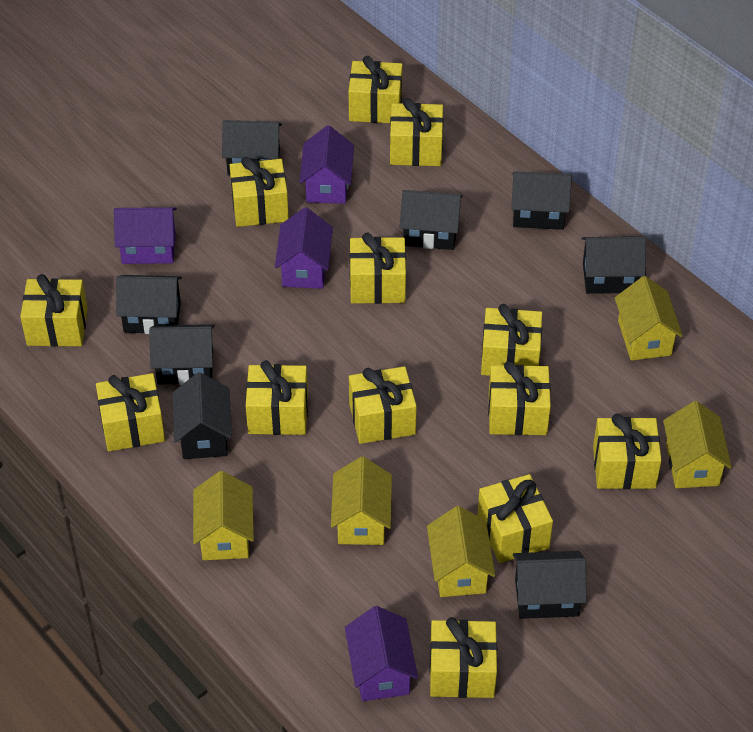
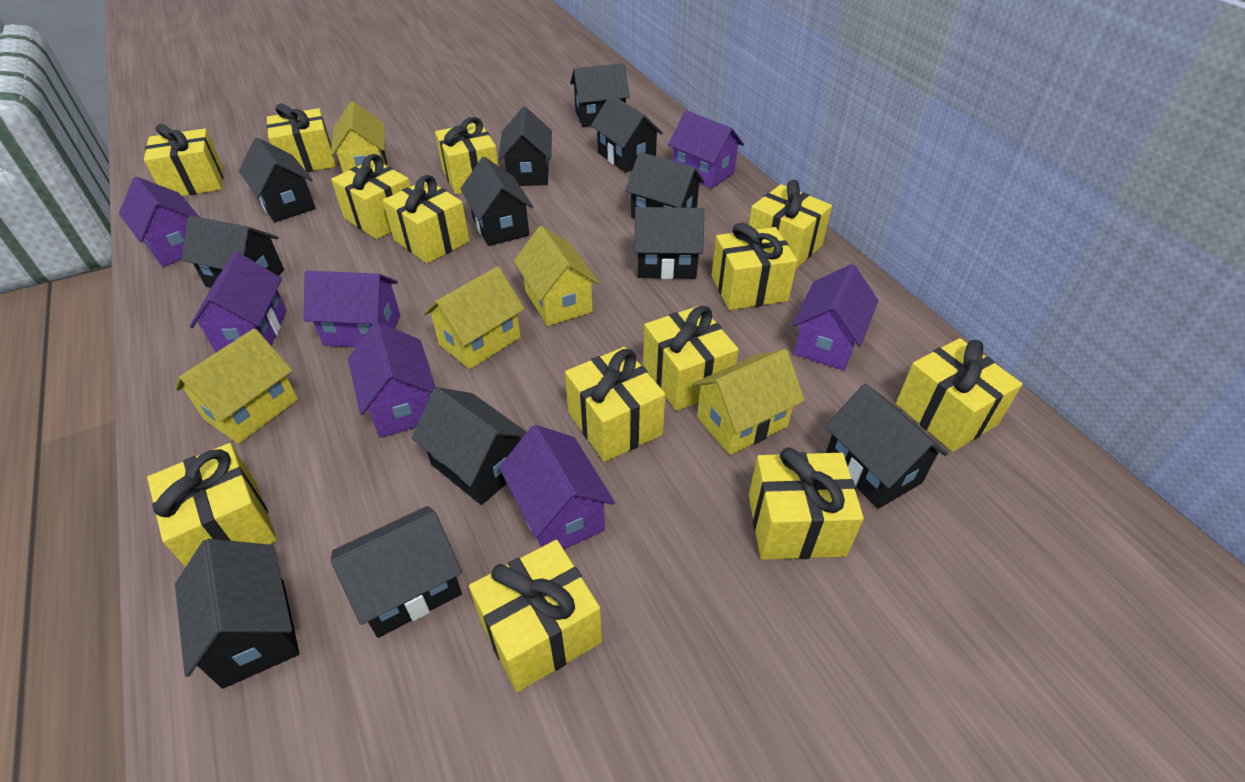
black house: [116,275,182,334] [149,324,215,385] [173,372,232,459] [222,120,282,176] [400,190,462,250] [511,171,572,230] [513,551,587,619] [582,236,646,294] = 8 -> [175,539,299,689] [181,215,284,288] [239,137,316,222] [331,506,462,638] [412,387,527,505] [460,157,533,246] [498,107,552,186] [570,63,630,127] [591,94,663,173] [625,152,705,219] [634,207,704,279] [825,384,948,509] = 12
purple house: [114,207,177,264] [275,208,333,289] [299,125,354,204] [345,606,418,701] = 4 -> [119,177,200,267] [190,252,287,353] [303,270,400,347] [348,322,436,438] [499,425,615,549] [668,110,744,189] [792,264,878,370] = 7

